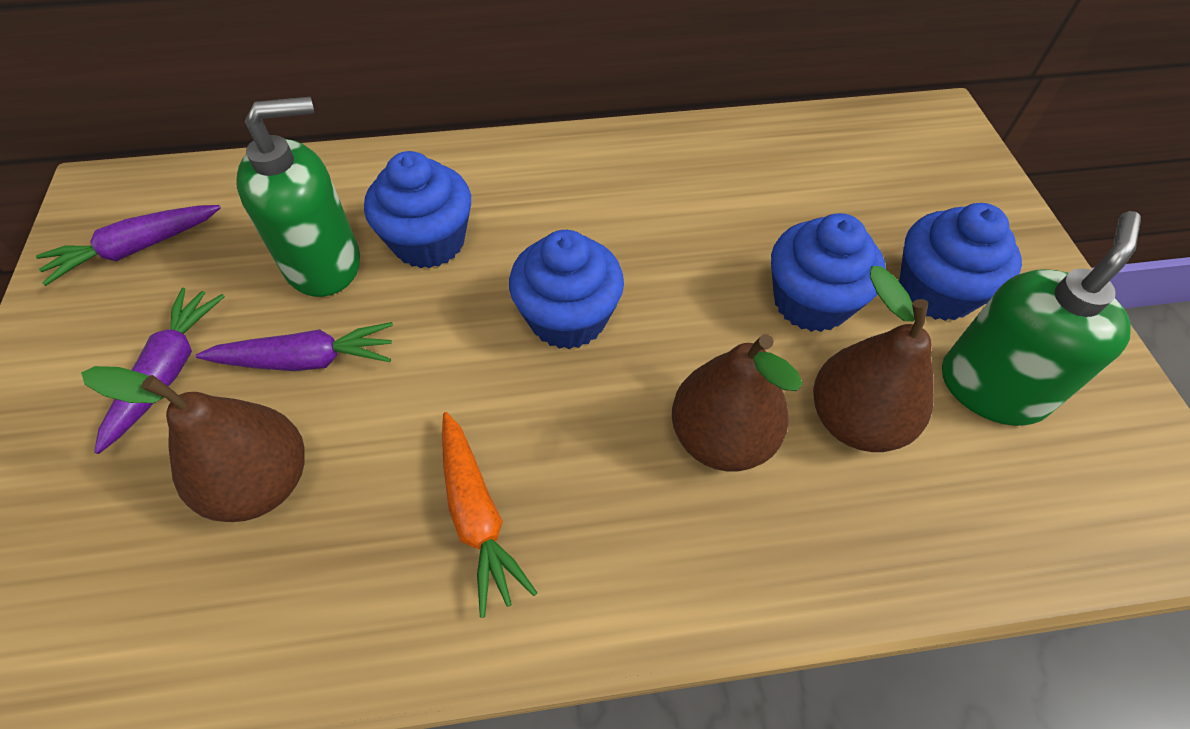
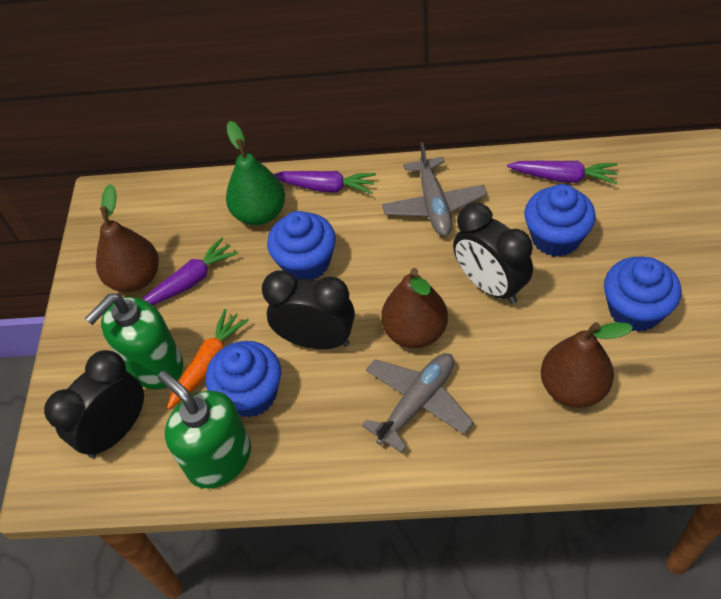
black clock: none = 0 -> [44,350,144,458] [262,270,355,349] [453,203,533,304] = 3
green pear: none = 0 -> [226,121,285,225] = 1
grey plane: none = 0 -> [362,353,474,453] [382,142,487,236] = 2

